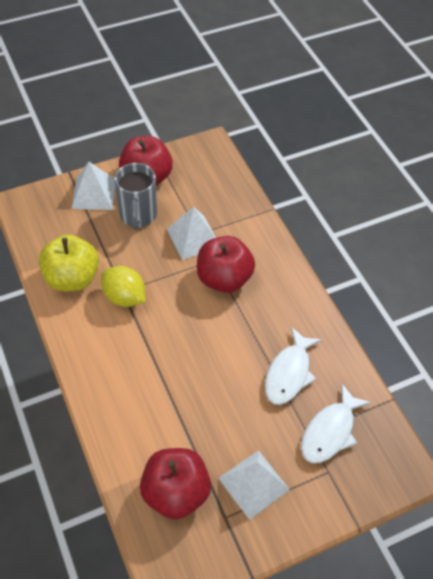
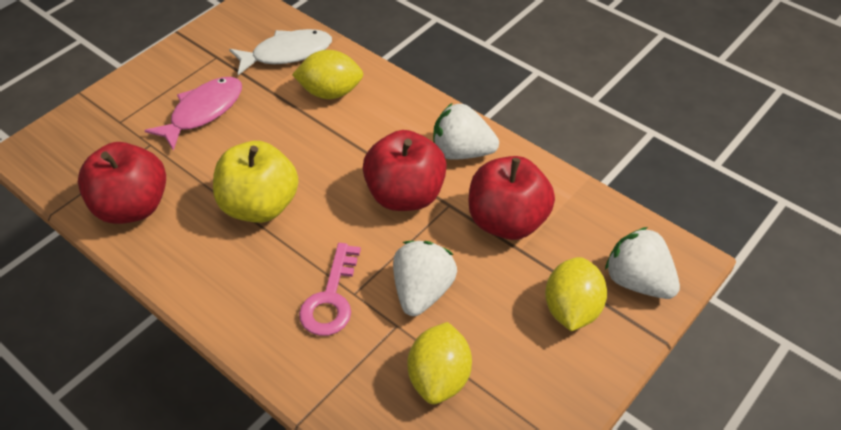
grey mug: [114,163,157,230] = 1 -> none = 0
pink fish: none = 0 -> [144,77,242,151] = 1
pink key: none = 0 -> [299,243,361,336] = 1
white fish: [265,327,322,405] [301,384,371,464] = 2 -> [229,29,332,75] = 1
white pyramid: [71,162,115,210] [167,206,216,260] [218,450,290,520] = 3 -> none = 0
white strawberry: none = 0 -> [393,241,457,316] [433,103,499,160] [605,227,680,299] = 3
yellow lemon: [101,266,145,307] = 1 -> [292,50,363,99] [407,322,472,404] [545,257,607,331] = 3

